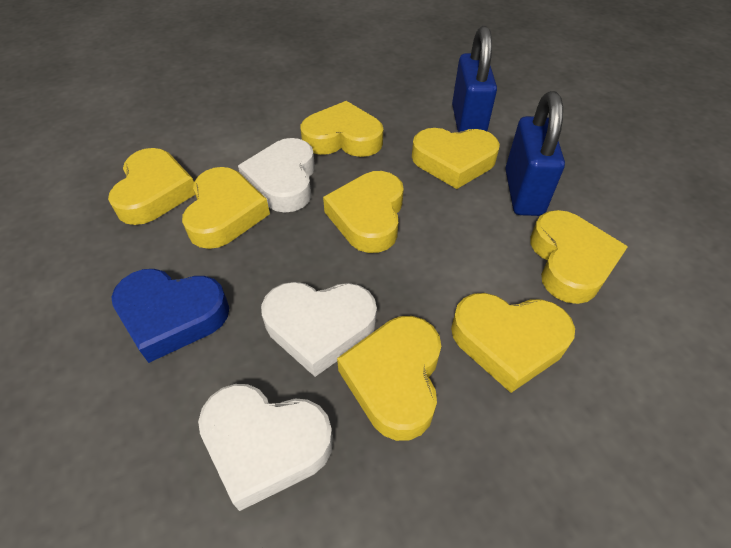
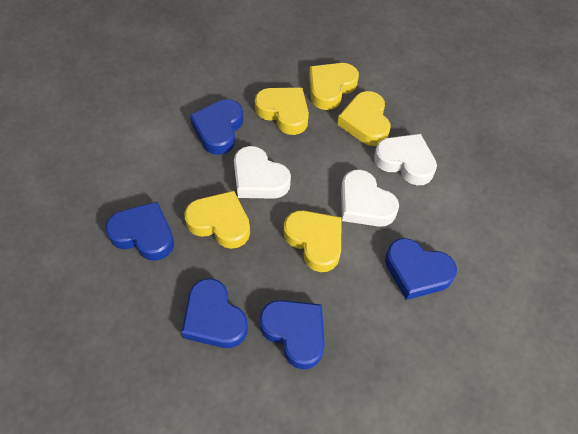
blue heart: [111,269,229,363] = 1 -> [106,202,174,261] [181,278,248,348] [190,99,243,155] [260,300,325,369] [385,238,457,300] = 5
blue padlock: [452,26,497,132] [505,91,565,216] = 2 -> none = 0
yellow heart: [108,148,195,225] [182,167,270,249] [301,101,383,157] [323,171,404,253] [337,316,441,441] [412,128,500,189] [451,293,575,393] [531,210,628,304] = 8 -> [184,191,250,249] [255,88,309,135] [284,210,341,272] [309,63,359,110] [337,91,390,146] = 5

